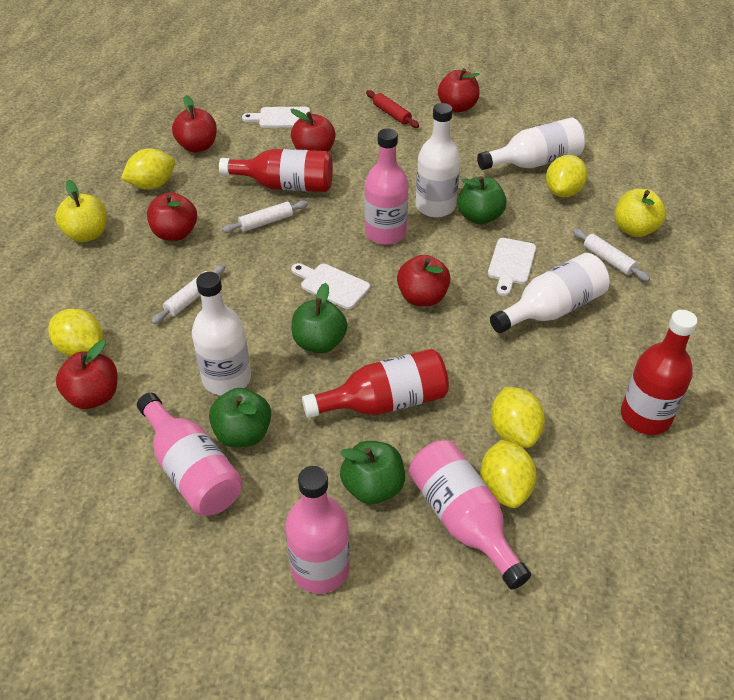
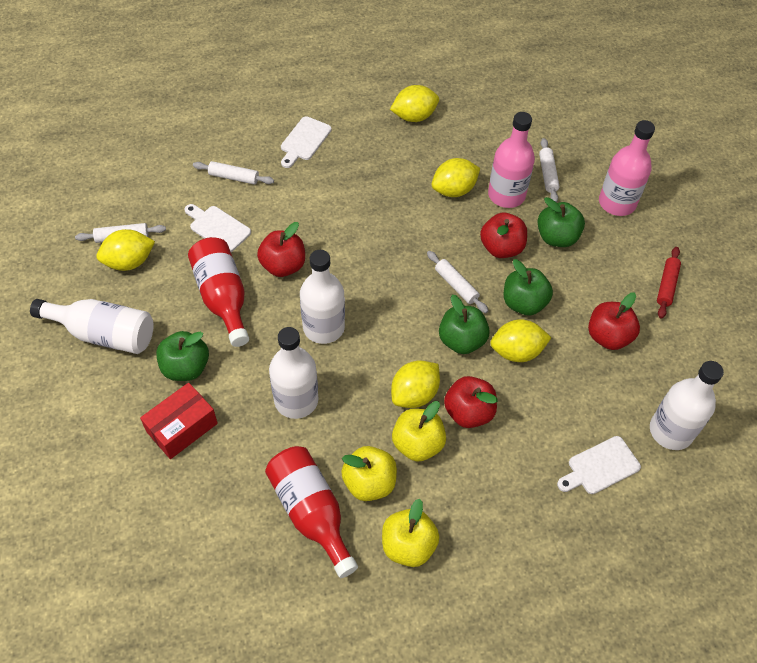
pink bottle: [137,393,243,516] [285,466,350,594] [364,129,409,245] [409,440,531,590] = 4 -> [488,112,535,208] [599,120,655,216] = 2
red apple: [56,340,117,409] [147,192,197,241] [172,95,217,152] [290,109,336,152] [397,255,451,306] [438,68,480,112] = 6 -> [257,222,305,277] [444,376,498,428] [480,213,527,258] [588,293,640,350] = 4
red bottle: [219,149,333,192] [302,349,449,418] [621,310,698,435] = 3 -> [188,237,249,347] [265,446,358,578] = 2
red box: none = 0 -> [140,382,218,459] = 1
white rolling pin: [151,265,225,324] [222,200,308,233] [572,228,650,281] = 3 -> [75,223,166,243] [193,161,274,185] [427,251,488,313] [539,138,560,203] = 4
yellow apple: [55,180,107,242] [615,189,666,237] = 2 -> [341,446,397,501] [382,499,439,567] [392,401,446,462] = 3

